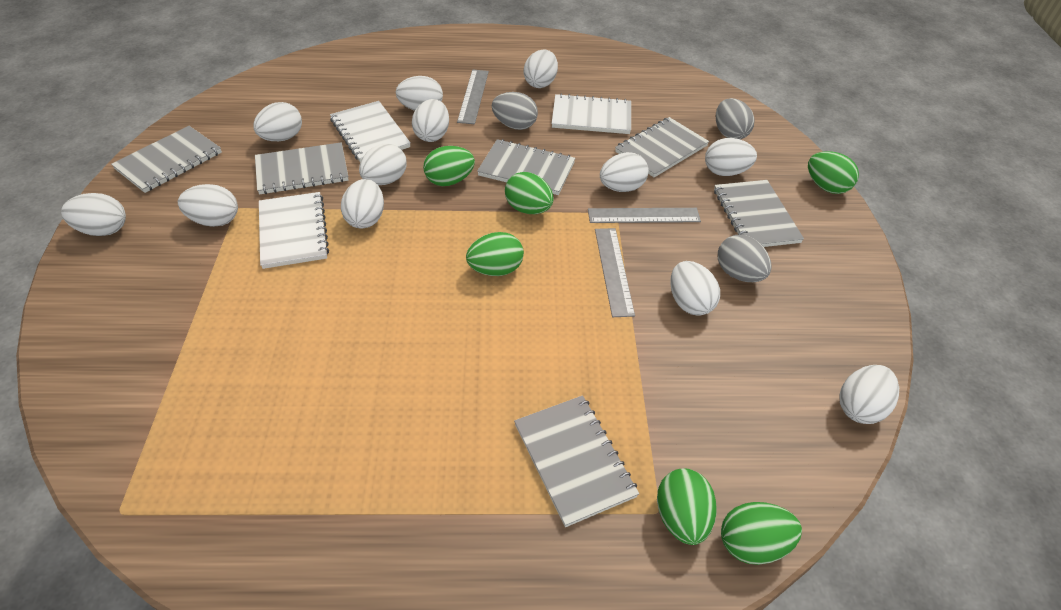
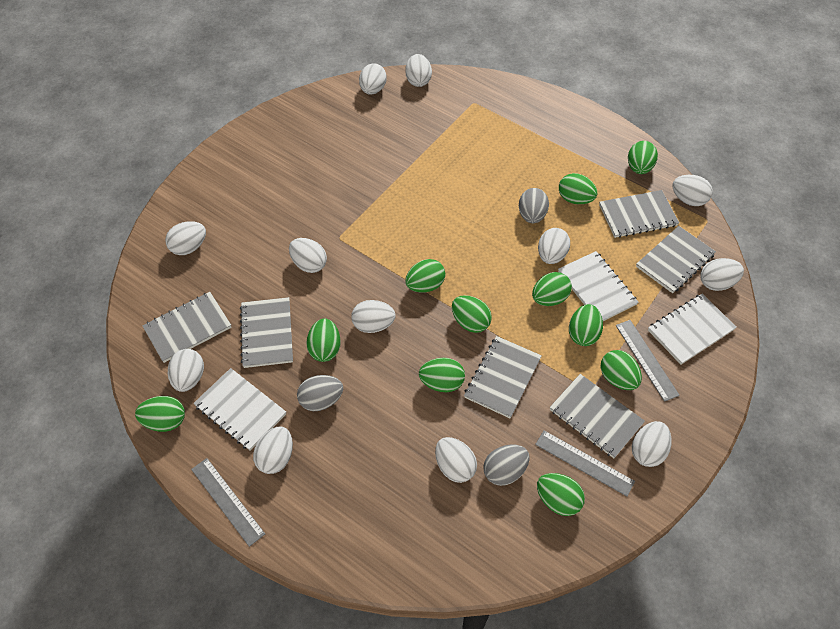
green egg: [423,146,475,186] [466,232,524,276] [505,172,554,214] [657,468,717,545] [721,502,802,565] [808,151,859,194] = 6 -> [135,396,185,432] [306,318,341,362] [405,259,445,293] [419,358,465,392] [452,295,492,333] [532,272,572,306] [537,473,585,516] [559,173,598,204] [569,304,603,346] [601,350,642,390] [628,141,658,174] = 11

